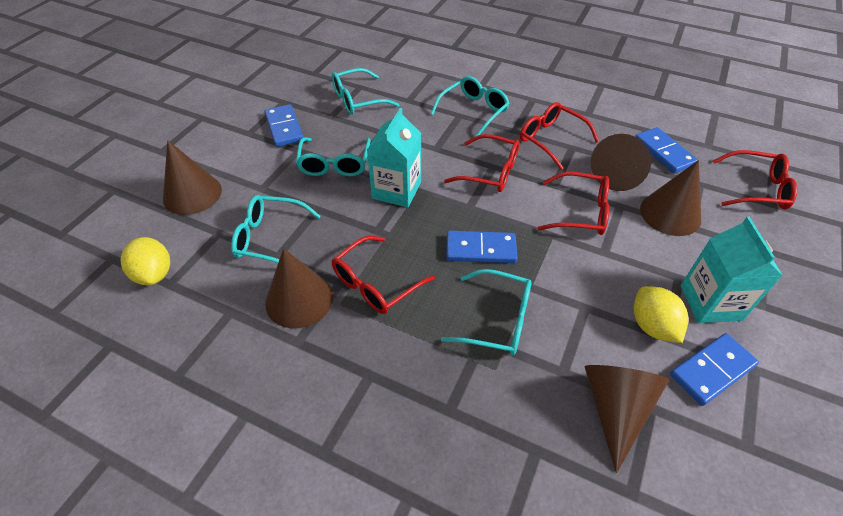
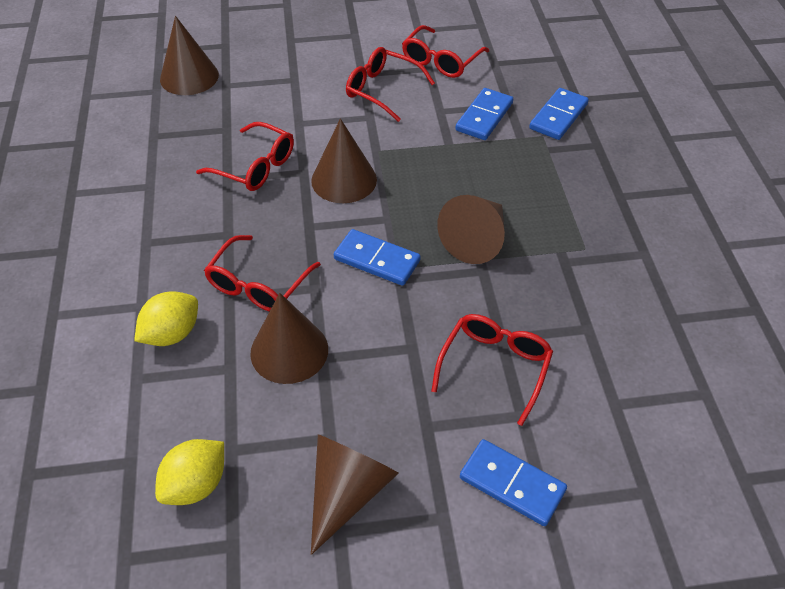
turquoise carton: [367,108,421,207] [681,217,783,323] = 2 -> none = 0
turquoise glasses: [231,195,321,263] [296,137,371,176] [332,68,400,115] [431,76,510,137] [441,269,532,355] = 5 -> none = 0

